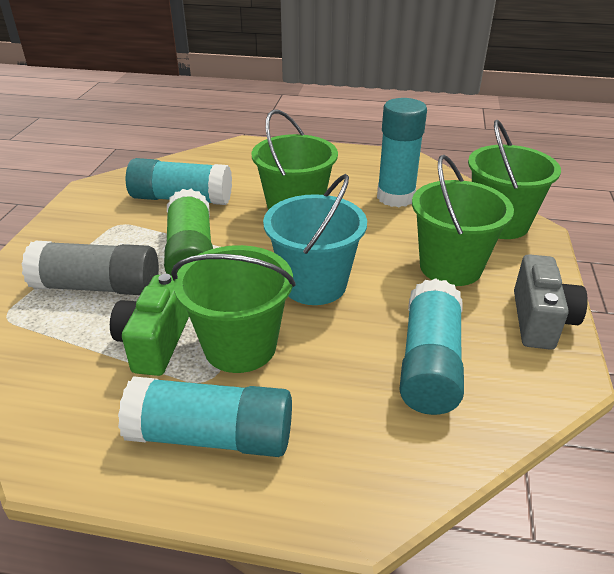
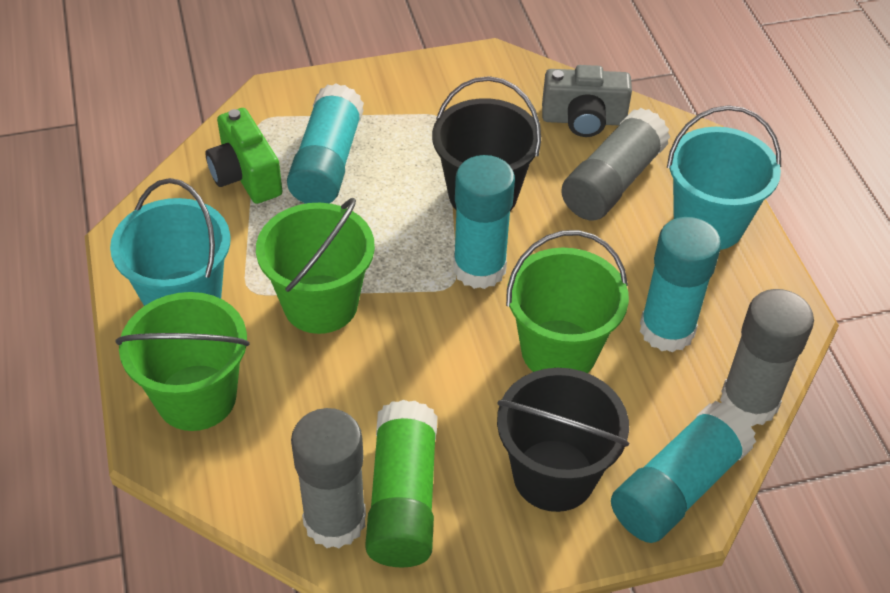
black bucket: none = 0 -> [432,76,541,211] [497,368,629,512] = 2
green bucket: [171,245,296,373] [252,110,338,210] [412,155,514,286] [468,120,561,239] = 4 -> [116,292,249,431] [256,198,375,334] [506,230,629,373] = 3
grey glue stick: [22,241,159,295] = 1 -> [291,408,366,548] [561,108,670,221] [720,289,814,426] = 3
turquoise bucket: [263,174,367,305] = 1 -> [110,178,231,306] [667,105,781,250] = 2

